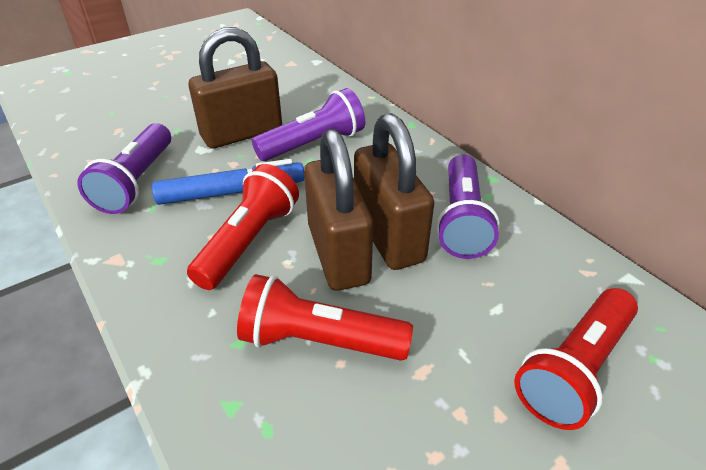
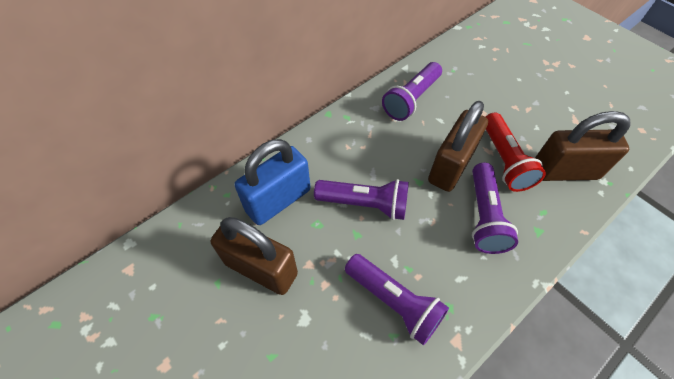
blue marker: [152,159,305,205] = 1 -> none = 0
blue padlock: none = 0 -> [234,139,310,225] = 1
purple flashlight: [77,123,171,214] [252,88,365,161] [436,154,500,259] = 3 -> [314,179,409,220] [345,254,449,345] [382,62,442,121] [472,163,518,254] = 4
red flashlight: [187,164,299,290] [237,274,413,361] [514,288,638,430] = 3 -> [486,112,546,192] = 1

